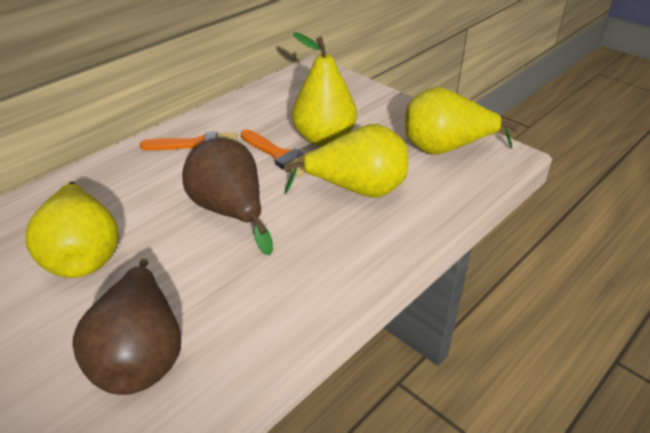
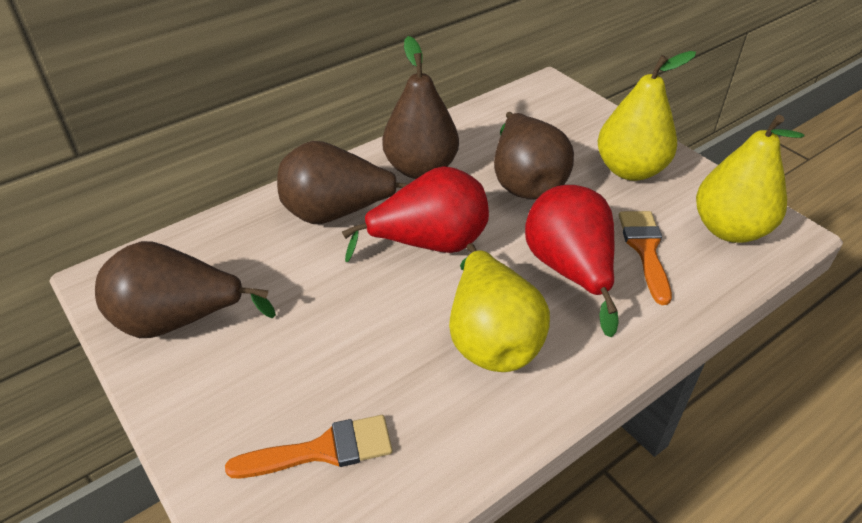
brown pear: [72,259,181,395] [182,138,273,255] = 2 -> [95,241,276,338] [277,141,408,224] [382,36,459,179] [494,112,574,200] = 4
red pear: none = 0 -> [342,166,489,262] [525,185,619,337] = 2
yellow pear: [25,181,119,278] [284,124,408,198] [292,32,357,147] [405,87,518,154] = 4 -> [449,243,550,372] [598,51,696,181] [696,115,805,243] = 3

